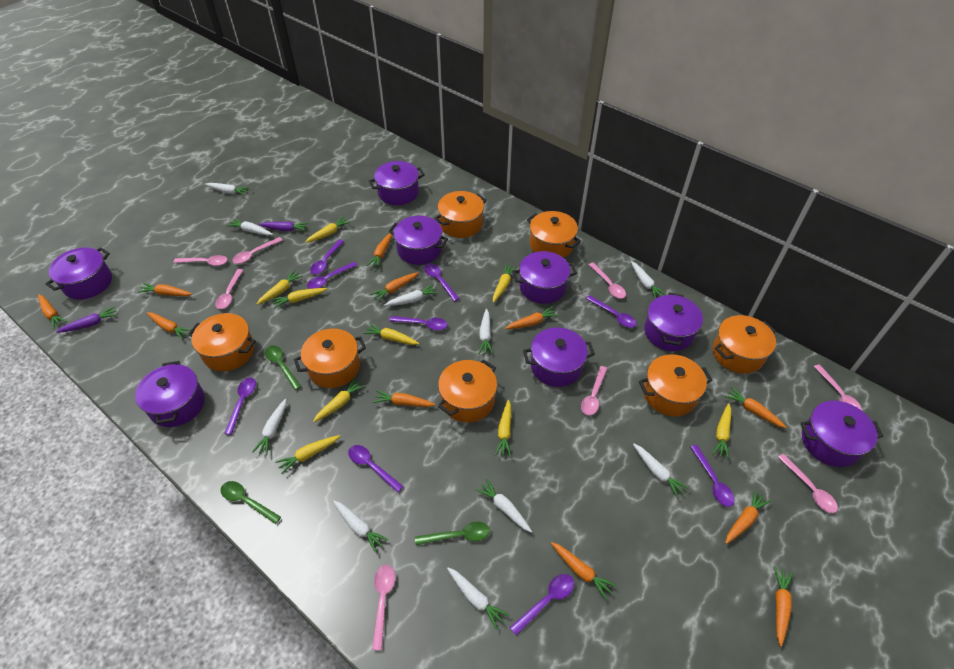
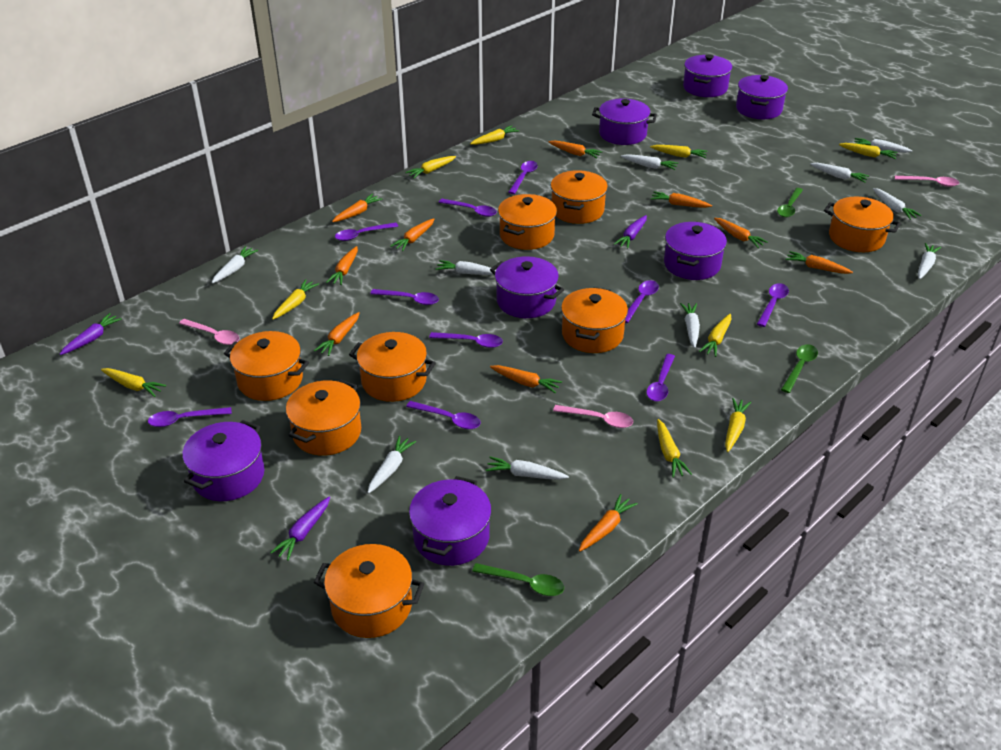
orange carrot: [38,294,67,329] [138,283,192,296] [147,312,191,340] [366,233,392,268] [370,272,418,302] [373,390,436,407] [505,306,559,329] [551,542,617,600] [724,387,787,428] [725,490,771,544] [774,566,793,647] = 11 -> [314,312,359,356] [326,246,358,285] [332,194,382,222] [390,219,435,251] [490,365,562,393] [549,140,602,158] [579,494,638,552] [651,191,712,208] [714,218,768,248] [786,251,853,274] = 10
orange pot: [188,313,256,371] [294,329,366,388] [434,191,487,238] [438,359,497,422] [527,211,581,258] [639,354,713,416] [713,315,776,374] = 7 -> [224,331,309,401] [286,379,361,456] [314,544,424,638] [349,332,436,402] [498,194,557,250] [551,170,608,224] [561,287,628,353] [824,197,901,252] = 8
pink spoon: [174,255,228,266] [215,269,243,309] [232,237,283,264] [372,565,395,650] [581,366,607,415] [589,262,626,298] [778,454,838,513] [813,364,862,410] = 8 -> [179,319,239,345] [553,405,633,428] [895,176,959,187] = 3
purple carrot: [56,306,118,333] [259,222,309,231] = 2 -> [60,313,122,355] [270,497,330,561] [614,215,647,249] = 3
purple pot: [45,247,112,300] [135,361,205,427] [369,161,425,205] [388,216,448,265] [512,251,577,304] [523,327,595,387] [644,293,703,351] [801,401,883,467] = 8 -> [182,420,265,501] [409,476,492,566] [490,256,564,318] [592,98,657,145] [664,222,727,280] [683,54,732,97] [736,75,788,119] = 7
purple spoon: [224,377,256,435] [307,262,357,289] [310,240,344,274] [348,445,403,493] [389,316,447,330] [424,263,460,302] [510,574,574,635] [586,295,636,328] [690,445,735,507] = 9 -> [148,407,232,427] [335,222,398,241] [370,289,439,305] [406,401,481,429] [429,332,503,348] [439,199,497,217] [508,161,538,194] [625,280,659,323] [646,354,675,401] [757,283,789,327] = 10

